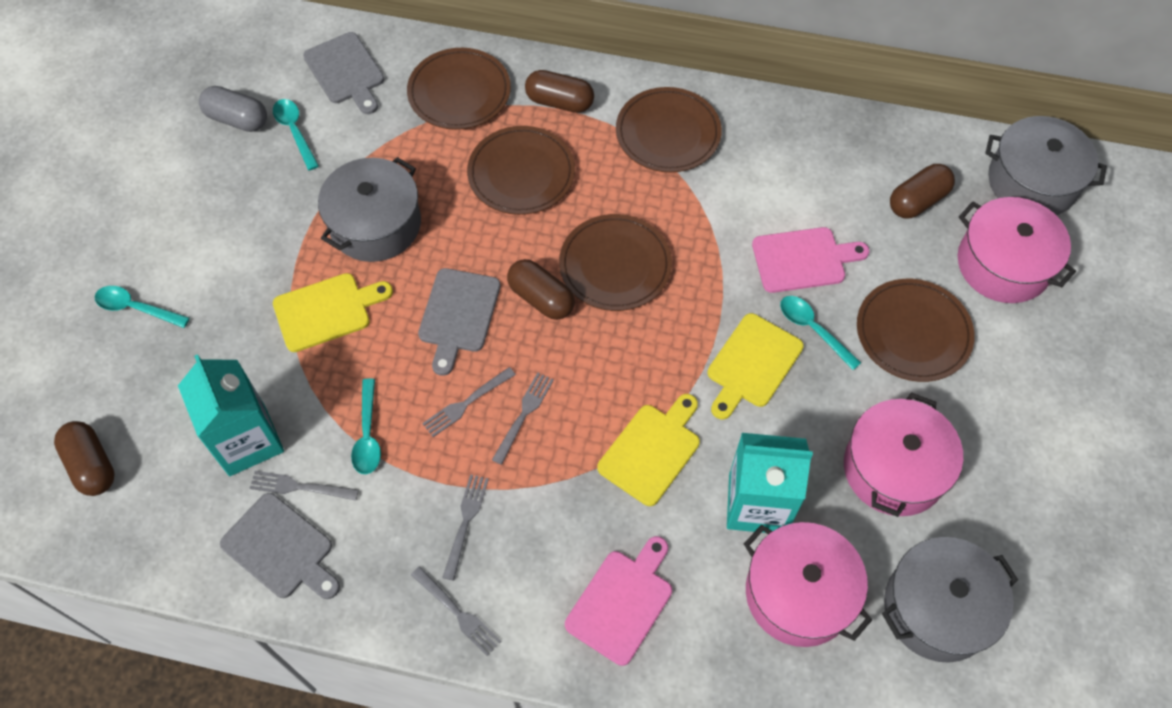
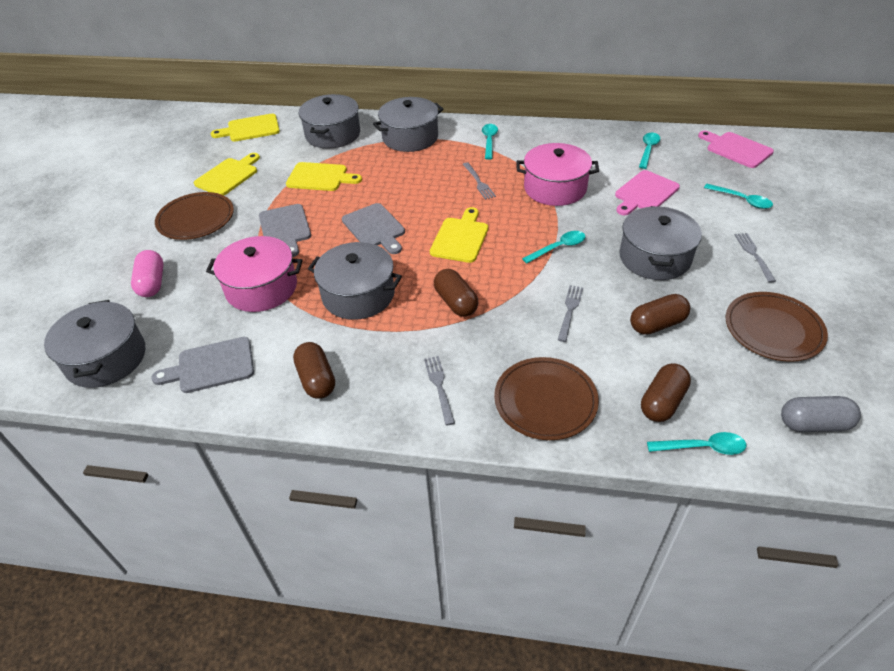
brown plate: [407,48,511,130] [467,126,575,215] [559,214,672,311] [616,87,722,172] [857,279,975,382] = 5 -> [155,192,234,240] [494,357,599,440] [726,292,828,362] = 3
grey fork: [250,471,359,501] [411,566,502,656] [422,367,516,437] [442,474,489,581] [492,373,554,465] = 5 -> [424,356,455,426] [463,162,496,200] [558,285,583,342] [735,233,776,283] = 4
grey pot: [318,157,421,262] [882,537,1018,663] [985,116,1107,215] = 3 -> [44,300,145,388] [299,94,360,149] [308,242,402,320] [373,97,444,152] [619,206,702,280] = 5
pink capsule: none = 0 -> [131,250,164,297] = 1
pink pot: [744,522,872,647] [844,392,963,517] [958,197,1076,303] = 3 -> [206,236,302,312] [517,143,599,206] = 2
turquoise carton: [178,354,284,476] [727,433,813,533] = 2 -> none = 0
turquoise spoon: [95,286,190,328] [273,99,319,171] [351,378,381,474] [780,296,861,370] = 4 -> [482,124,498,160] [522,231,585,263] [639,133,660,169] [647,432,747,455] [704,184,773,209] = 5
yellow cutting board: [273,273,393,352] [597,394,700,506] [708,313,804,419] = 3 -> [194,153,260,195] [211,114,280,142] [286,162,362,191] [430,207,488,263] = 4

